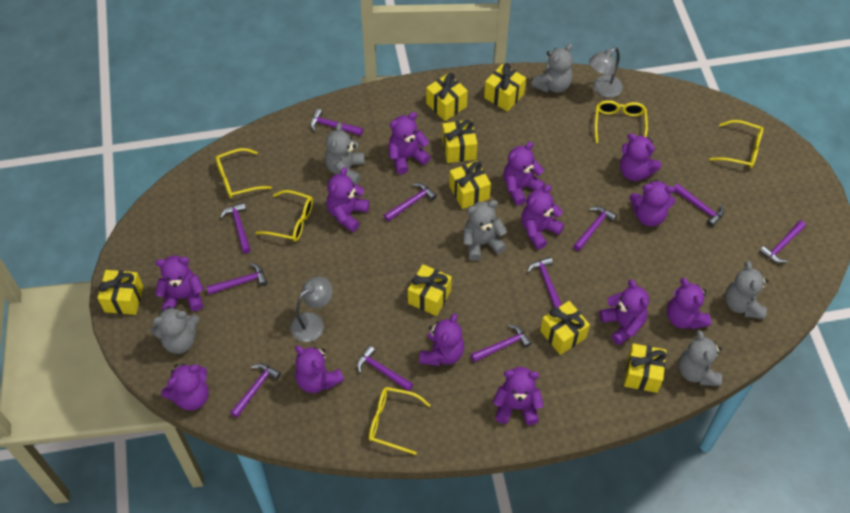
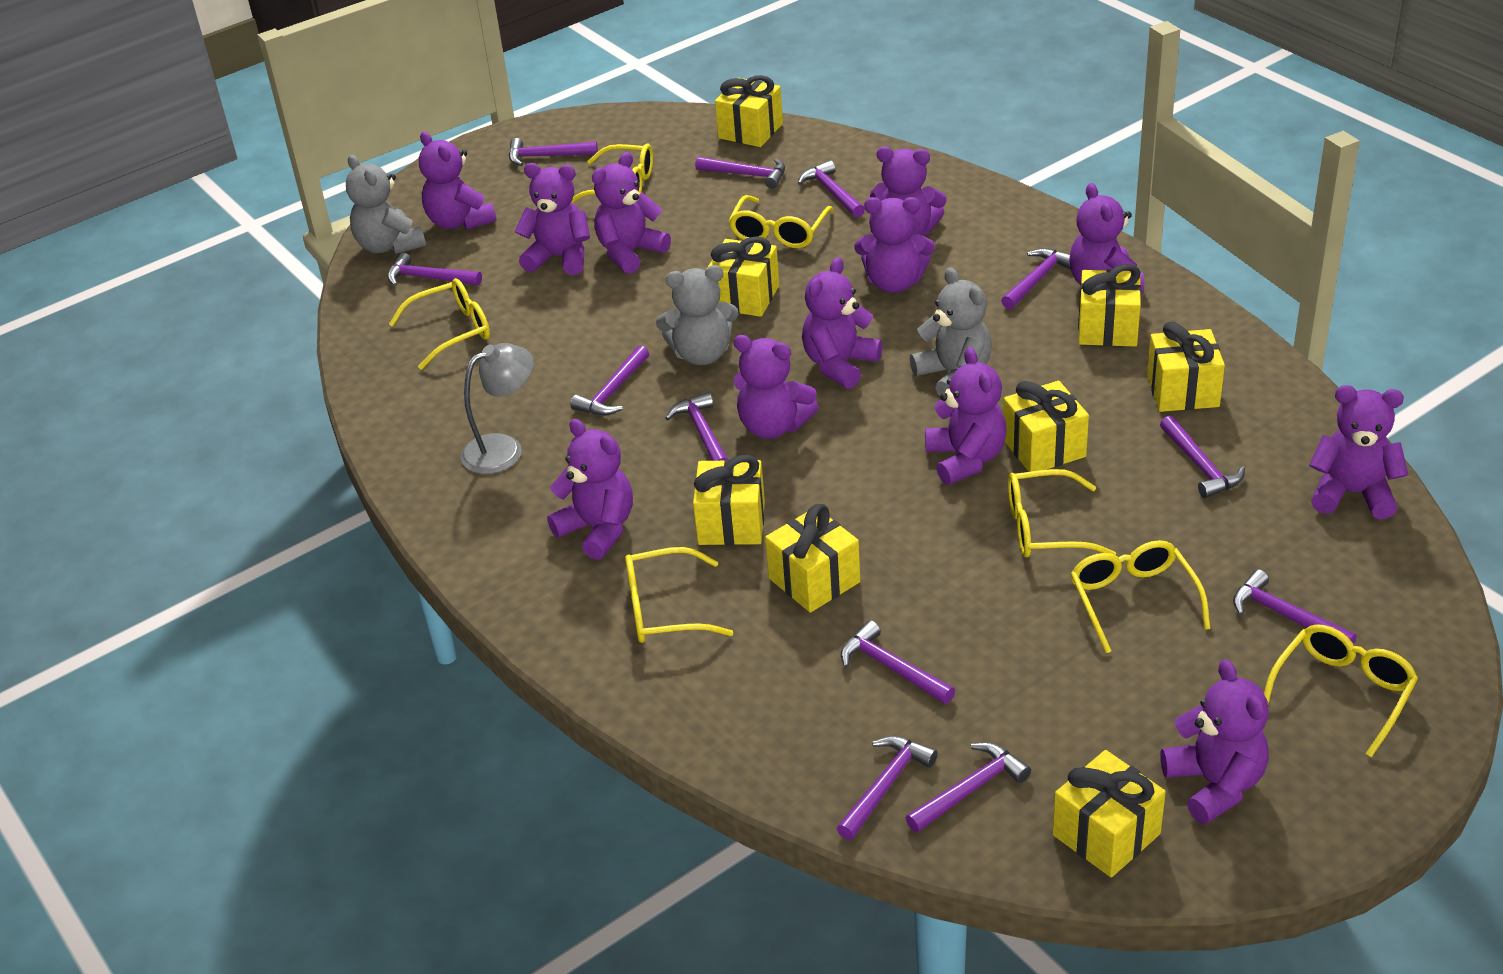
grey lamp: [290,276,333,342] [589,47,623,98] = 2 -> [461,343,533,474] = 1
grey teddy bear: [150,306,199,354] [325,123,365,185] [463,200,507,261] [531,43,573,93] [678,330,722,386] [725,261,768,319] = 6 -> [346,155,426,254] [656,265,739,365] [910,267,992,396] = 3
purple hammer: [206,263,267,295] [220,202,251,253] [230,363,281,418] [310,109,363,136] [357,346,413,391] [384,183,437,222] [471,324,532,362] [527,257,562,309] [573,206,617,251] [674,183,724,227] [759,221,806,263] = 11 -> [387,253,482,286] [509,138,598,166] [570,345,649,416] [665,392,728,461] [695,157,785,189] [798,160,865,217] [836,736,938,840] [841,620,955,704] [905,742,1031,833] [1001,248,1070,309] [1160,416,1245,498] [1233,569,1357,644] = 12
purple teddy bear: [155,256,204,311] [161,364,209,411] [295,346,344,393] [326,167,369,232] [388,112,430,174] [419,313,464,366] [493,367,544,425] [503,142,546,206] [521,185,564,250] [599,279,649,345] [620,133,661,181] [629,180,675,226] [667,278,711,330] = 13 -> [419,131,497,230] [515,163,590,275] [547,419,633,560] [592,152,671,274] [733,335,819,439] [802,257,882,389] [854,197,935,293] [870,146,947,238] [925,347,1007,485] [1069,183,1144,293] [1160,659,1269,824] [1309,385,1408,519] = 12
yellow glasses: [215,148,272,198] [256,190,313,242] [369,387,430,455] [595,100,648,143] [710,120,764,168] = 5 -> [389,278,490,370] [571,143,653,203] [625,547,733,643] [729,195,834,248] [1008,469,1116,557] [1070,540,1210,653] [1264,624,1418,757] = 7

